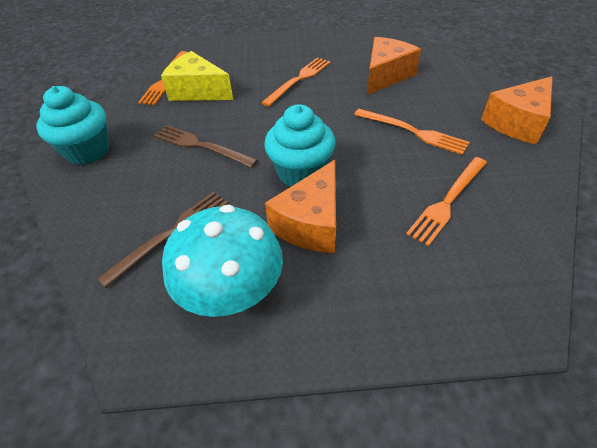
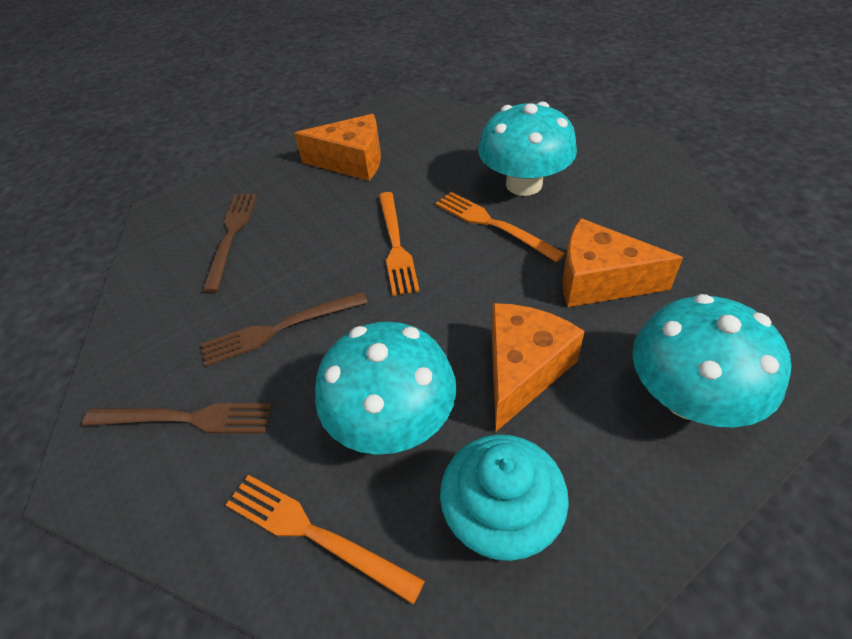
brown fork: [97,192,229,288] [154,125,258,168] = 2 -> [82,403,272,433] [201,291,368,366] [203,193,257,292] = 3
orange fork: [138,51,188,105] [261,58,330,107] [354,109,470,155] [406,157,487,246] = 4 -> [226,475,425,604] [379,192,420,296] [436,192,565,262] = 3
turquoise cupcake: [36,86,110,165] [264,104,336,187] = 2 -> [440,434,569,562] = 1
turquoise mushroom: [162,205,283,317] = 1 -> [315,322,457,455] [478,102,577,196] [632,294,791,428] = 3
yellow cheese: [161,51,233,101] = 1 -> none = 0

